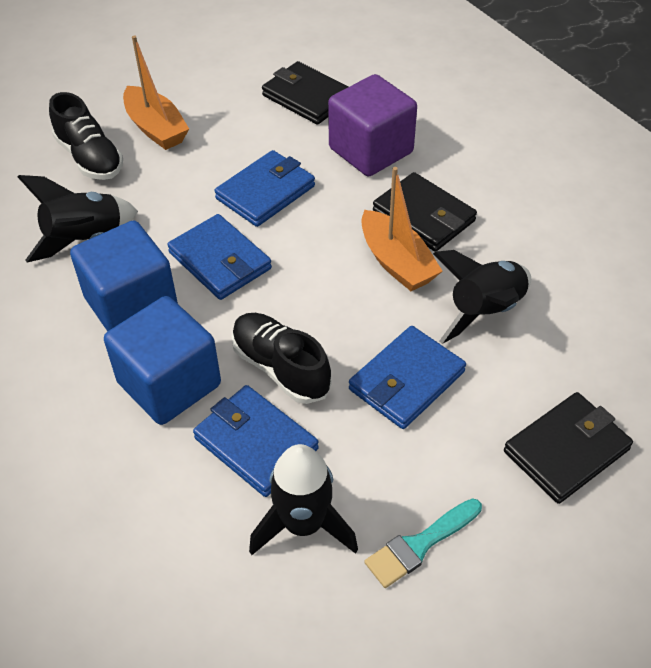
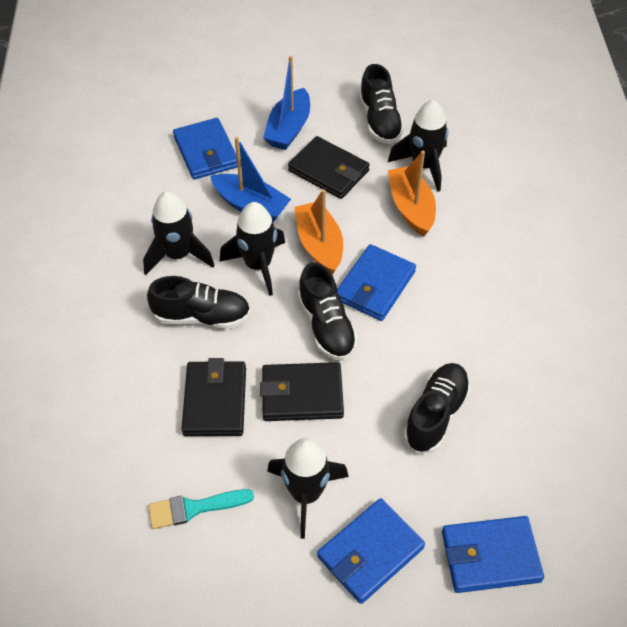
black rocket: [18,175,138,262] [249,444,358,555] [433,250,531,344] = 3 -> [143,191,215,275] [219,202,285,296] [267,438,349,539] [388,100,448,192] = 4
black shoe: [49,92,123,180] [232,313,332,404] = 2 -> [147,276,251,329] [298,262,358,361] [359,64,404,144] [403,363,471,453] = 4
blue boat: none = 0 -> [210,137,291,222] [263,56,310,150] = 2
blue cube: [70,221,178,332] [104,296,221,425] = 2 -> none = 0
purple cube: [328,74,417,176] = 1 -> none = 0

